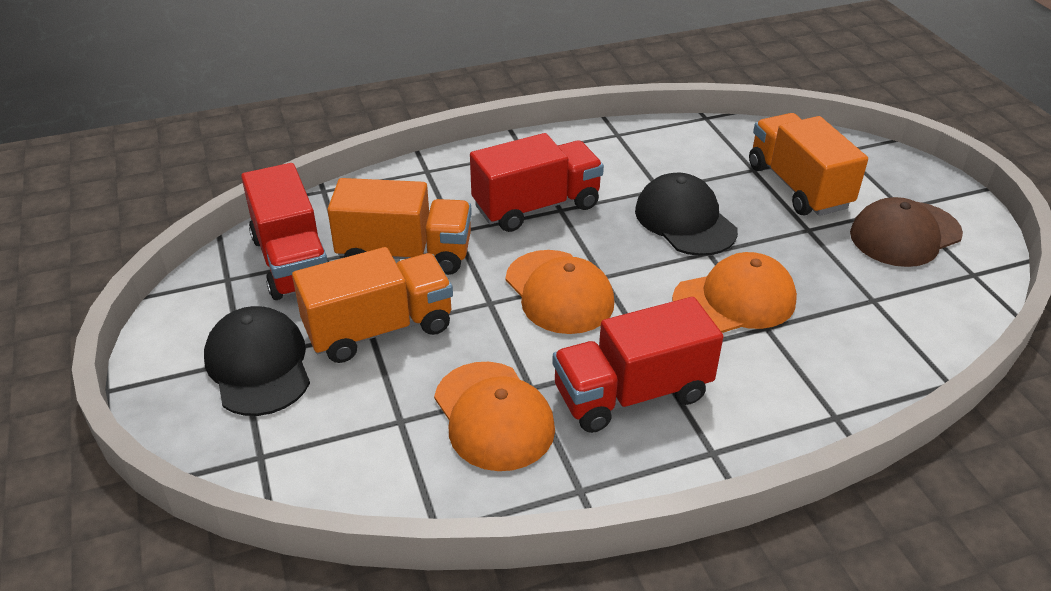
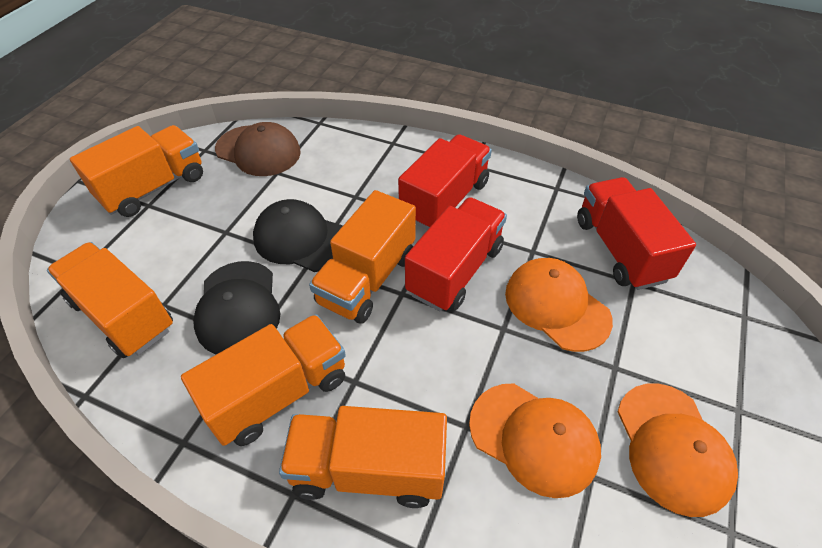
orange truck: [292,247,453,363] [327,178,472,275] [749,113,868,216] = 3 -> [47,242,173,358] [70,125,203,217] [181,314,346,446] [279,406,447,508] [309,190,416,324] = 5

